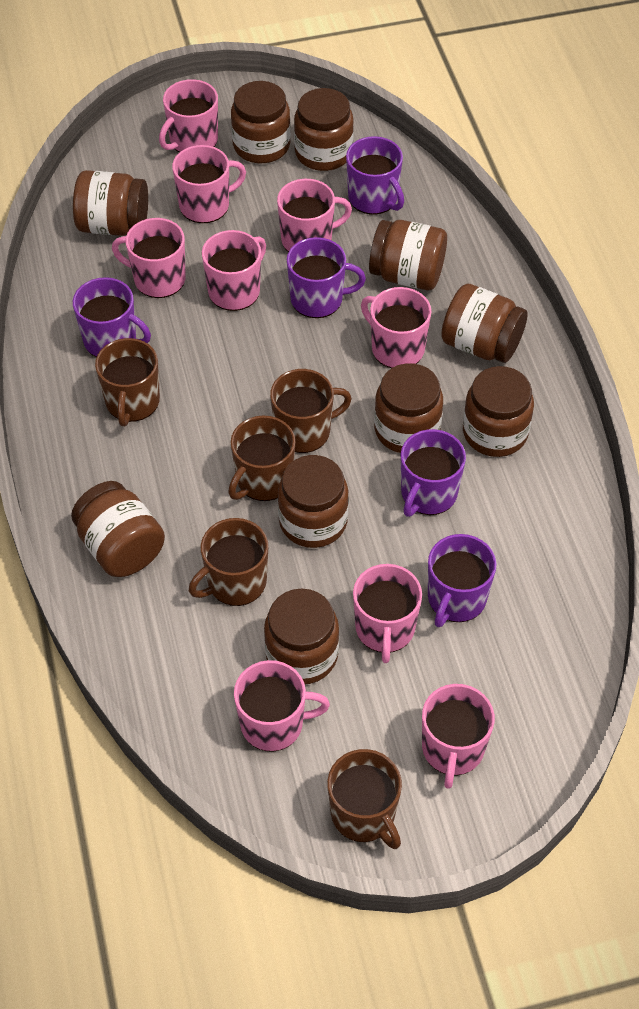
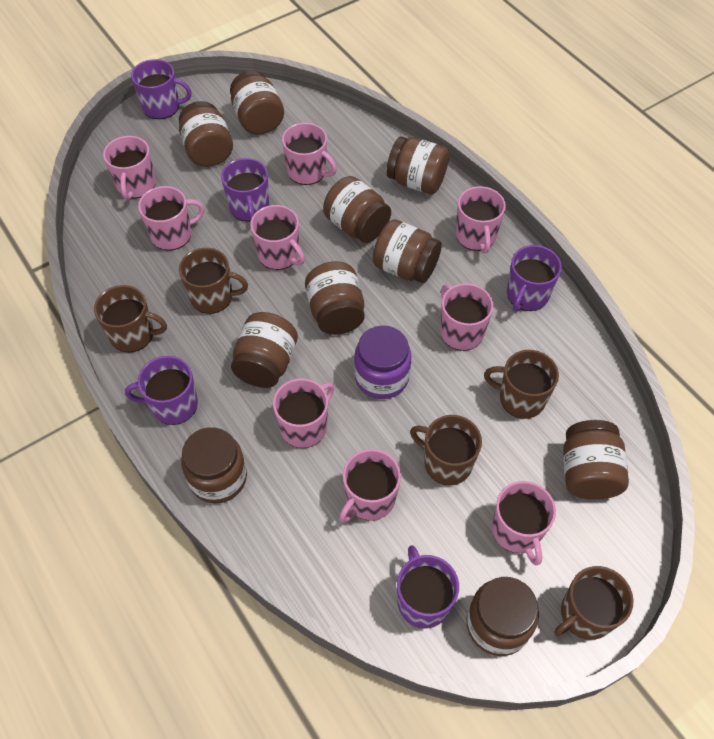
purple jar: none = 0 -> [354,325,411,399] = 1

